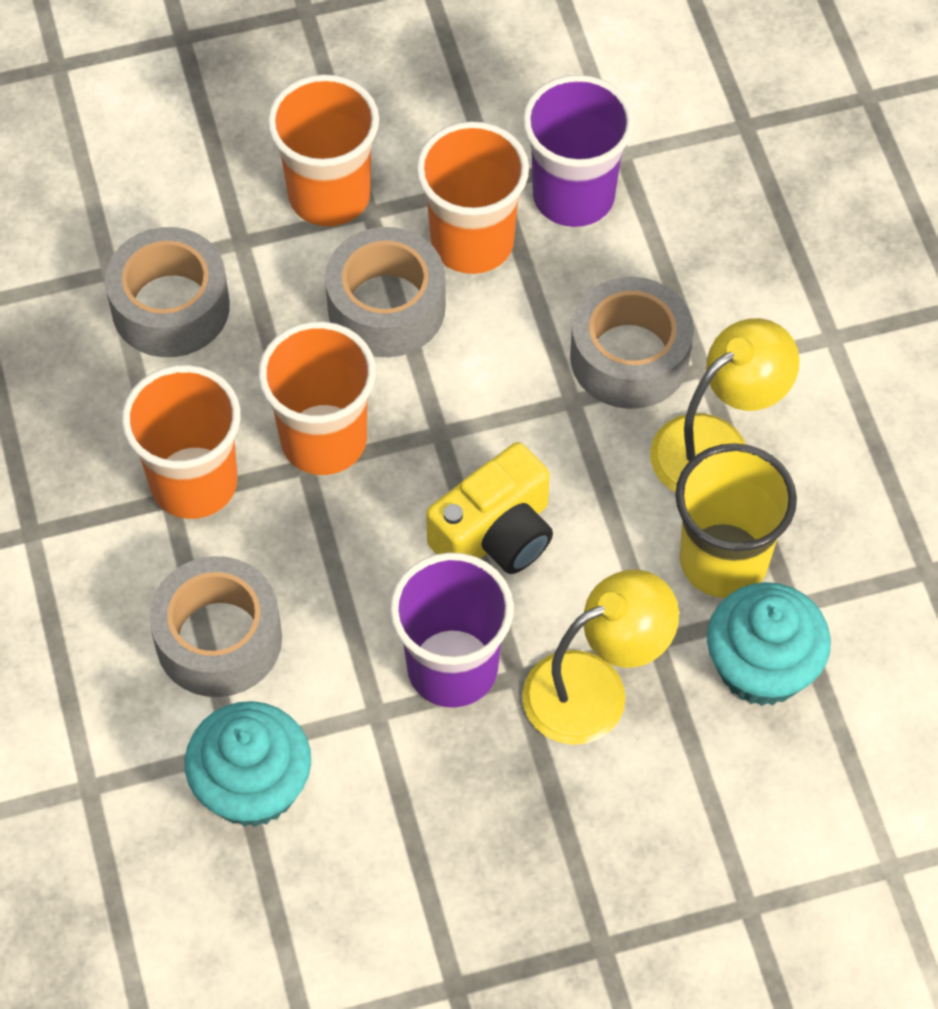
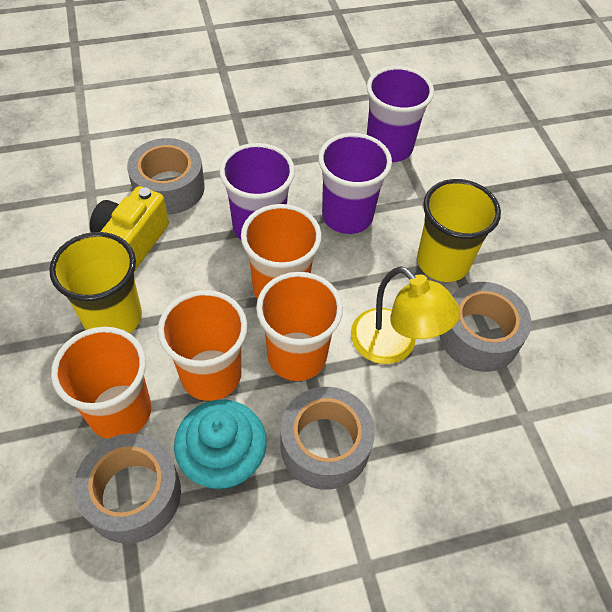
purple cup: [390,552,514,708] [523,75,634,227] = 2 -> [219,143,295,240] [318,133,392,234] [367,66,434,162] = 3
turquoise cupcake: [185,701,311,827] [707,582,831,706] = 2 -> [174,400,267,490] = 1
yellow cup: [675,443,797,598] = 1 -> [49,232,142,333] [417,179,501,282] = 2
yellow lamp: [522,569,679,745] [650,318,800,493] = 2 -> [351,266,460,364] = 1

